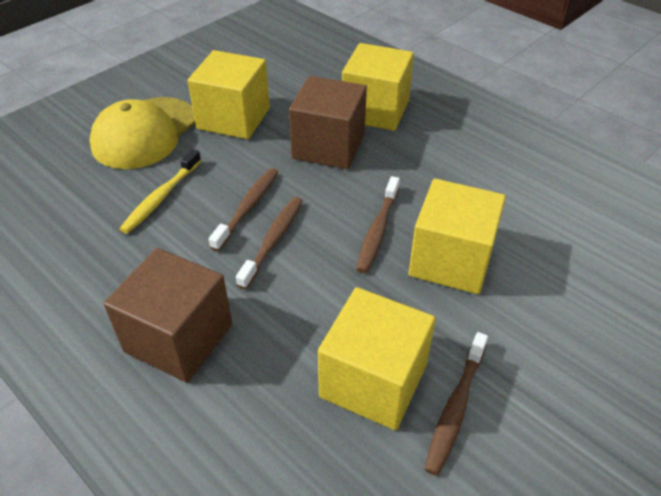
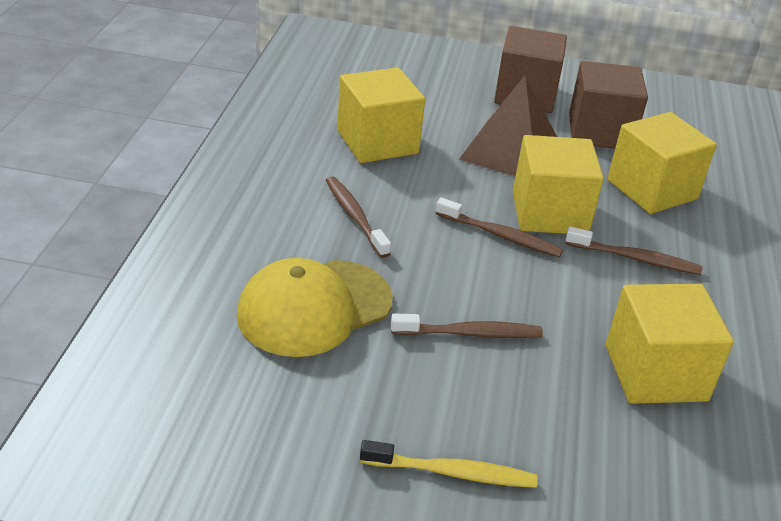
brown pyramid: none = 0 -> [459,75,557,176] = 1

